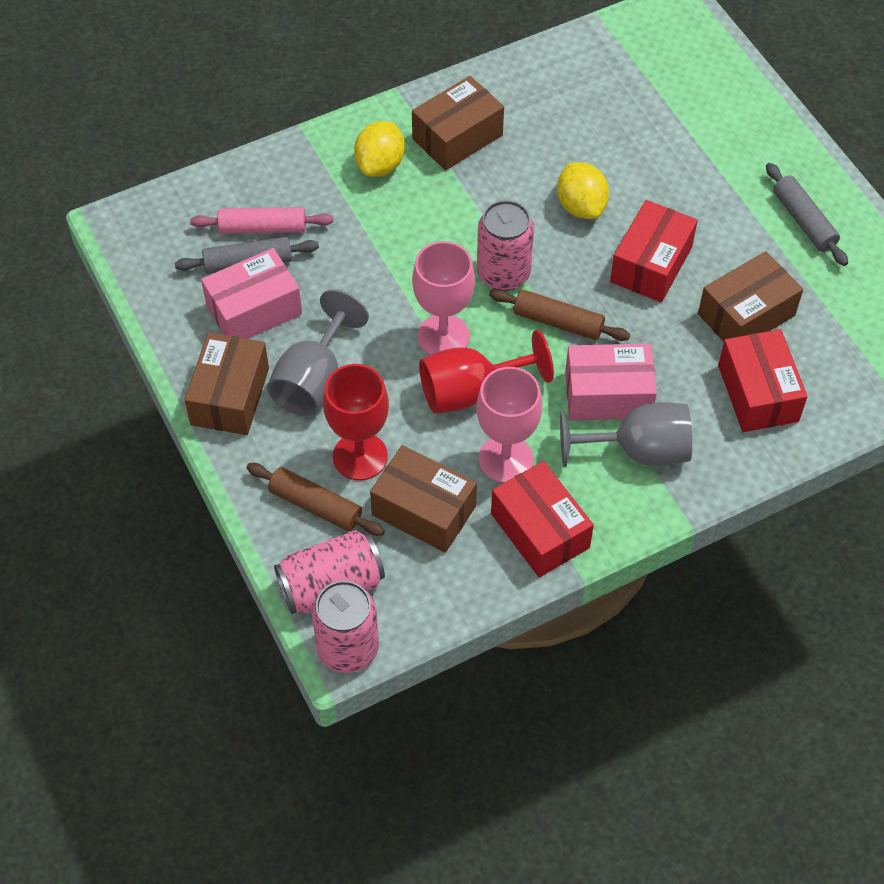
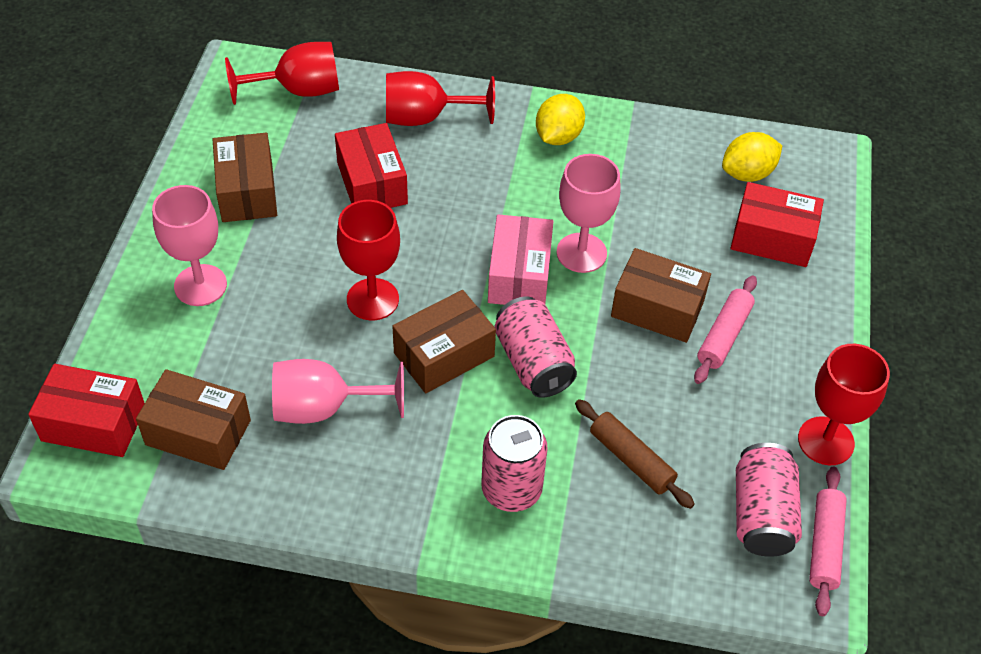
brown rolling pin: [247,463,385,536] [489,289,630,341] = 2 -> [575,399,695,509] = 1
grey goblet: [267,289,369,416] [560,402,692,467] = 2 -> none = 0
grey rolling pin: [175,237,319,274] [766,163,848,266] = 2 -> none = 0
pink box: [201,248,302,339] [565,344,657,420] = 2 -> [488,214,553,305] = 1
pink goblet: [412,241,475,355] [476,367,542,483] = 2 -> [152,185,227,306] [272,359,404,424] [556,154,621,273] = 3
pink rolling pin: [190,207,333,234] = 1 -> [694,276,757,384] [809,467,847,616] = 2
red goblet: [323,364,389,480] [419,330,554,414] = 2 -> [225,42,339,105] [337,200,400,320] [386,71,495,126] [798,344,890,465] = 4

